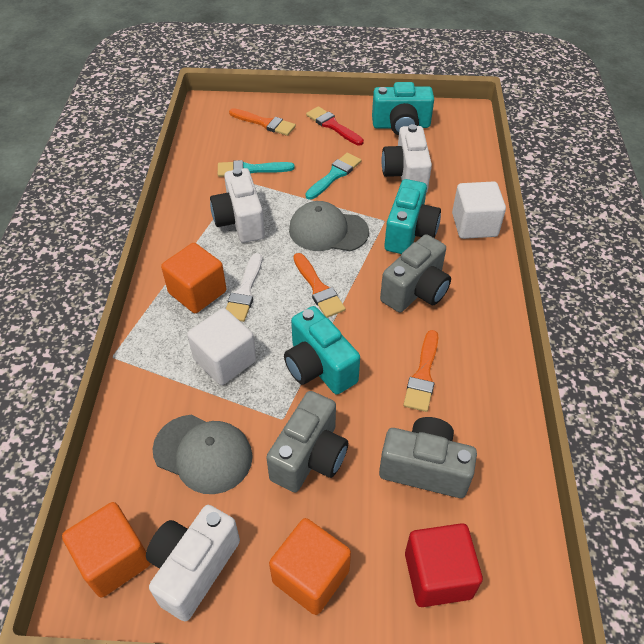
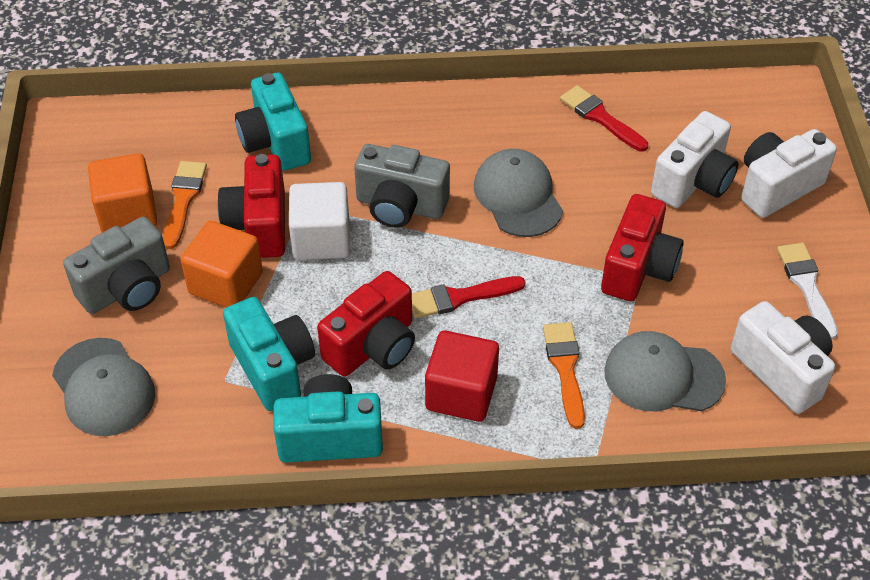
grey camera: [266,391,348,492] [379,417,477,498] [380,234,451,312] = 3 -> [63,217,170,314] [354,144,450,228] = 2
grey cap: [153,415,253,494] [289,201,369,251] = 2 -> [52,338,155,436] [474,149,563,237] [604,331,726,411] = 3
orange brush: [229,108,296,136] [293,253,346,318] [403,330,438,412] = 3 -> [163,161,207,249] [543,322,585,429] = 2
orange cube: [62,502,150,597] [161,243,226,313] [269,518,351,615] = 3 -> [88,153,157,233] [181,221,263,307] = 2
red brush: [306,106,364,145] = 1 -> [412,276,525,318] [560,85,648,152] = 2
red camera: none = 0 -> [217,154,285,258] [317,271,415,377] [601,194,684,302] = 3
turquoise brush: [218,160,295,177] [305,153,361,200] = 2 -> none = 0
white cube: [187,308,256,385] [452,181,506,239] = 2 -> [289,182,350,260] = 1

